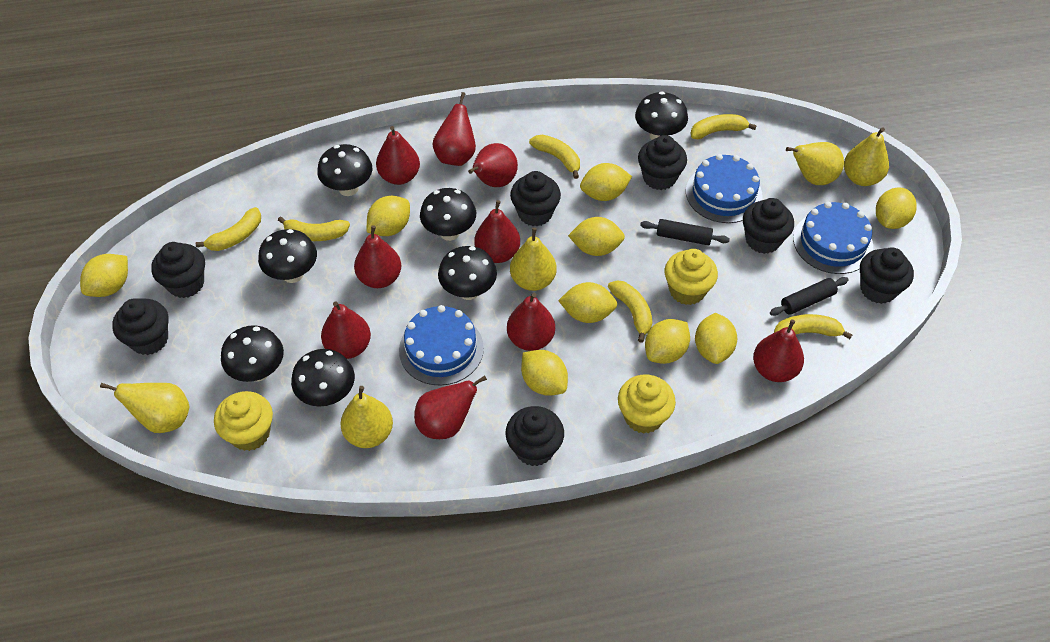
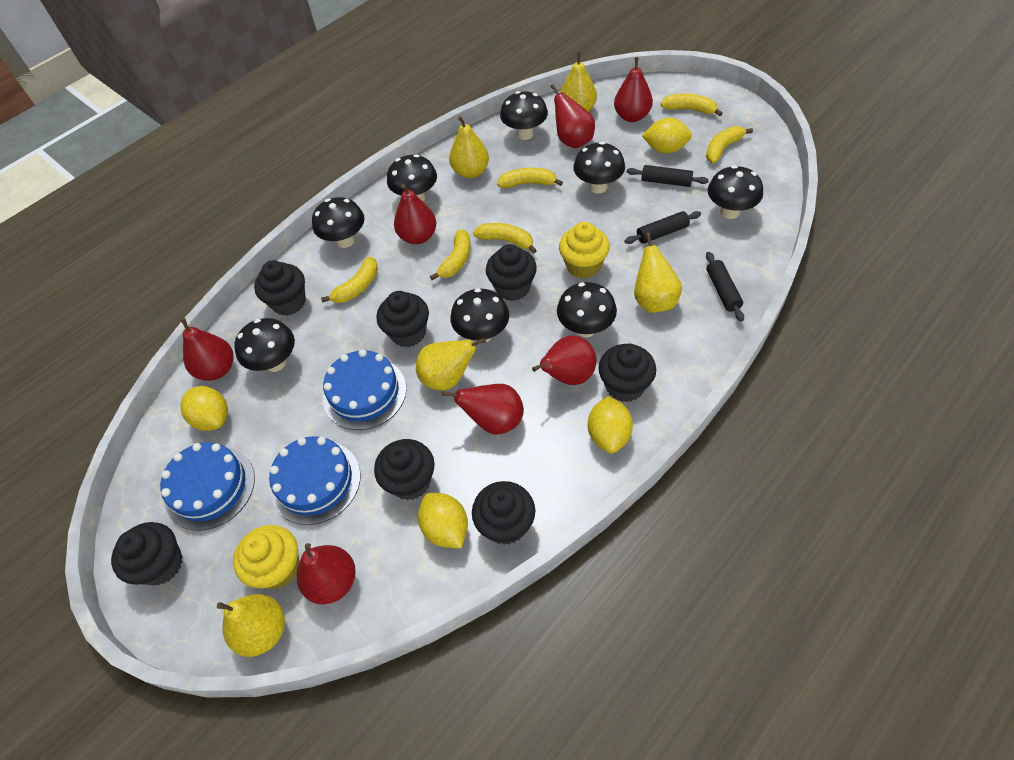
black mushroom: [221,325,284,382] [258,229,317,283] [291,349,355,407] [317,144,372,196] [420,188,476,241] [438,246,497,300] [635,91,688,140] = 7 -> [234,318,295,372] [312,197,364,248] [387,154,437,201] [450,288,509,342] [500,91,548,140] [557,282,617,337] [573,142,625,194] [708,165,763,219] = 8
black rolling pin: [640,219,730,245] [770,277,848,316] = 2 -> [624,211,701,244] [627,165,709,187] [706,252,744,322] = 3
red pear: [321,301,371,359] [354,225,401,288] [376,126,420,185] [414,376,487,439] [433,92,476,166] [468,143,518,187] [475,200,520,263] [507,293,555,351] [753,319,804,382] = 9 -> [181,318,234,381] [296,543,356,604] [394,184,436,244] [441,384,524,435] [532,335,596,385] [550,84,595,148] [614,57,653,122] = 7
yellow cupcake: [214,391,273,451] [618,375,676,434] [665,249,718,305] = 3 -> [233,525,299,589] [559,222,610,279] = 2
yellow lemon: [80,254,128,297] [367,196,410,236] [521,350,568,396] [558,282,617,323] [568,217,625,256] [580,163,632,201] [645,319,690,364] [695,313,737,364] [876,187,917,229] = 9 -> [180,386,228,431] [418,493,468,548] [588,396,633,453] [642,118,692,154] = 4

